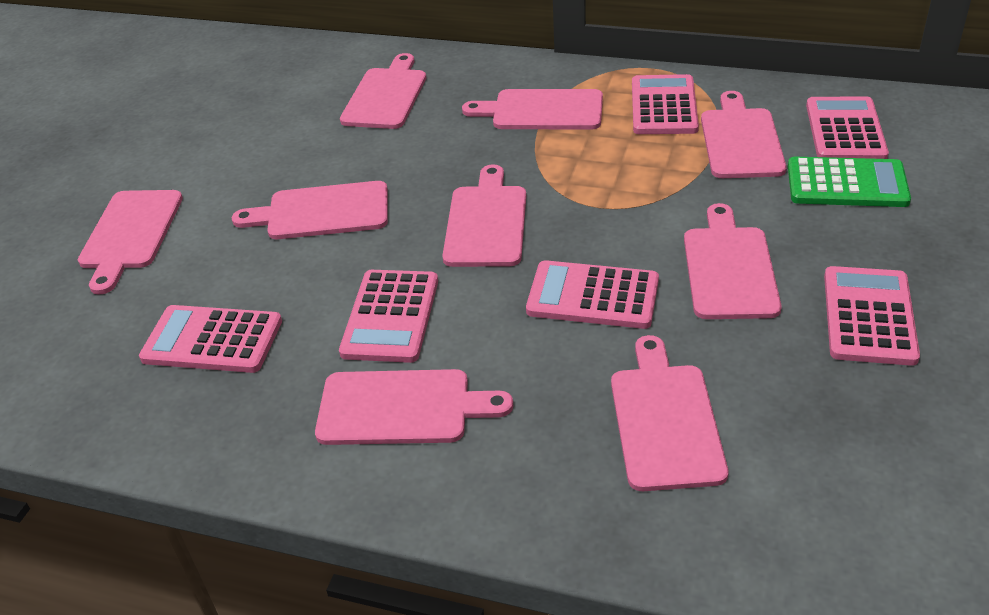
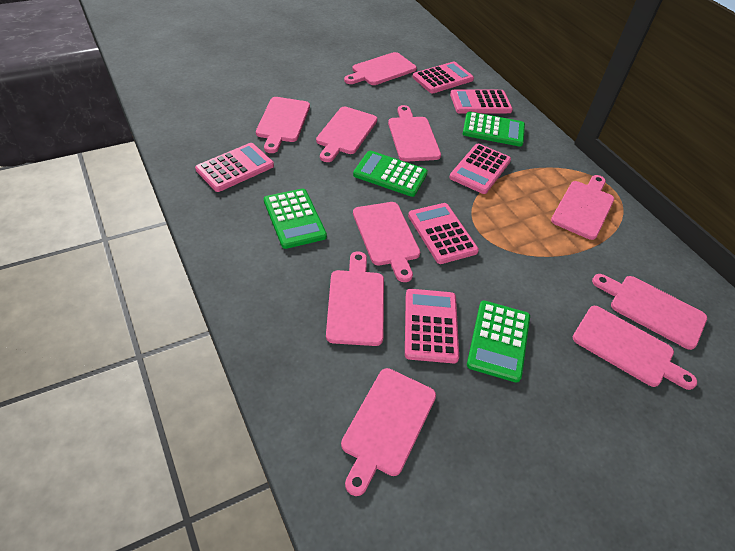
green calculator: [788,157,911,207] = 1 -> [264,189,327,249] [353,151,428,197] [463,111,525,147] [467,301,530,383] = 4
pink cutting board: [78,190,183,294] [232,181,388,239] [315,369,513,445] [340,53,426,129] [442,164,526,267] [462,89,603,130] [611,335,728,491] [684,203,782,319] [701,91,787,178] = 9 -> [256,97,310,153] [316,107,377,162] [326,251,384,346] [341,368,436,496] [344,52,417,85] [353,202,420,282] [388,105,441,162] [551,175,614,240] [573,306,697,390] [592,274,707,350] = 10

